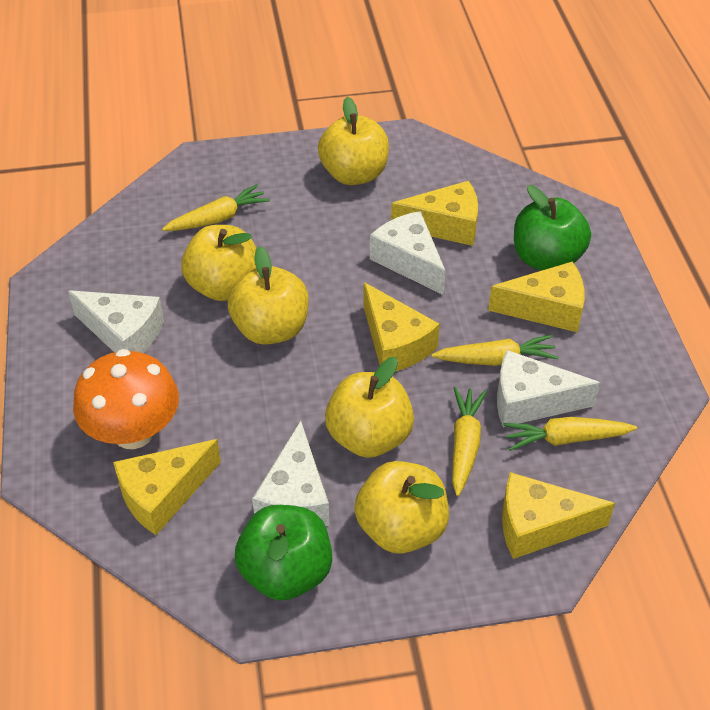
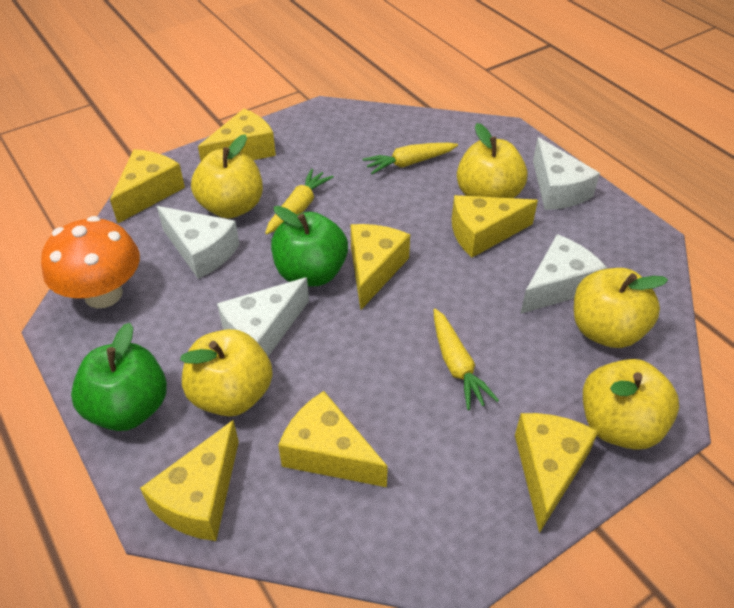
yellow carrot: [162,184,270,231] [431,335,558,366] [452,387,487,496] [503,417,637,451] = 4 -> [265,169,334,235] [362,143,458,174] [434,309,499,410] = 3
yellow cheese: [113,439,221,535] [363,282,440,372] [391,181,478,246] [488,261,585,332] [502,472,615,559] = 5 -> [110,149,185,223] [140,420,239,541] [198,109,276,161] [278,391,388,487] [351,224,410,310] [452,195,538,257] [515,413,598,533] = 7

